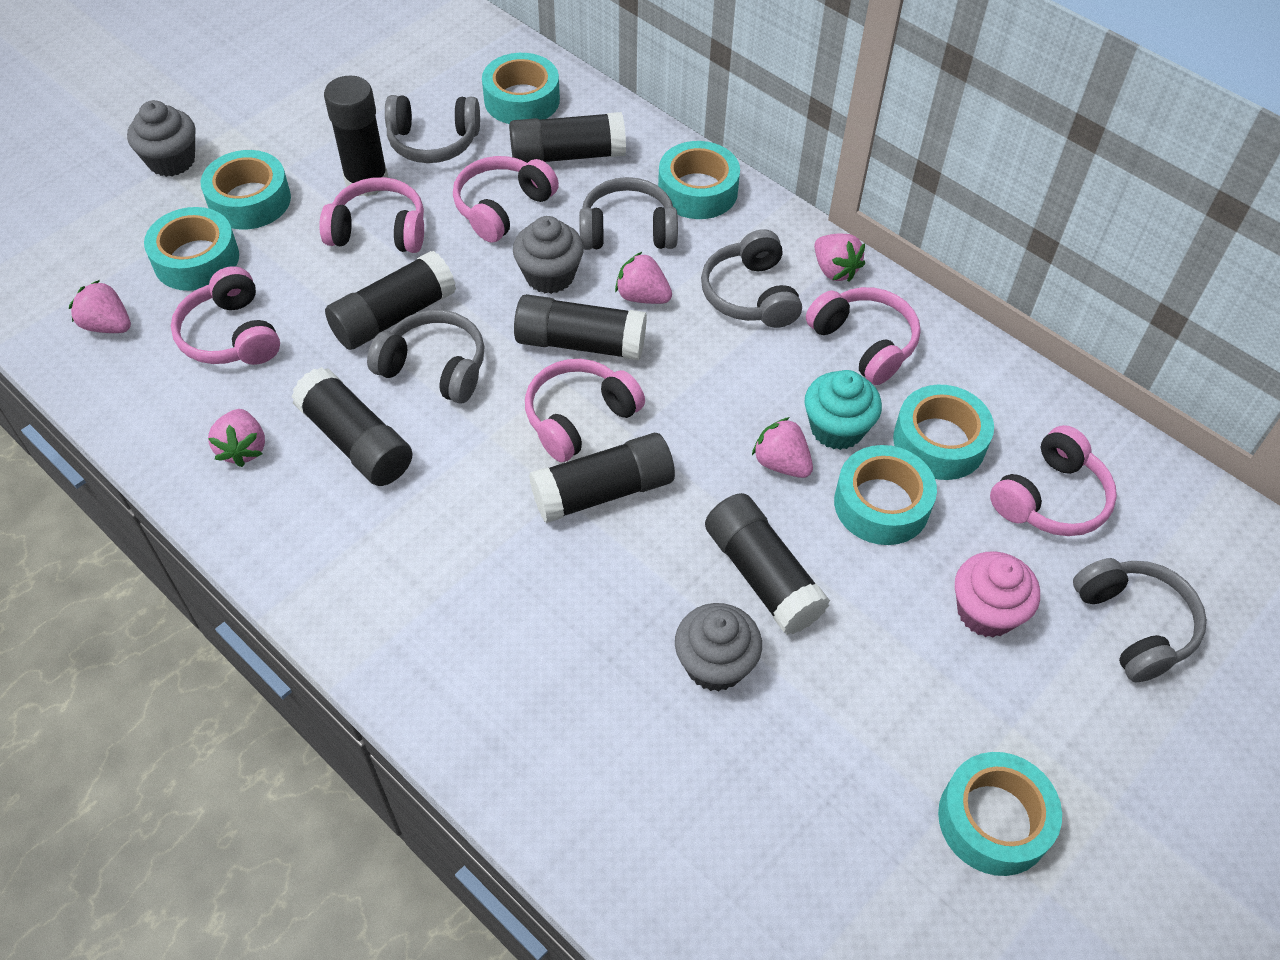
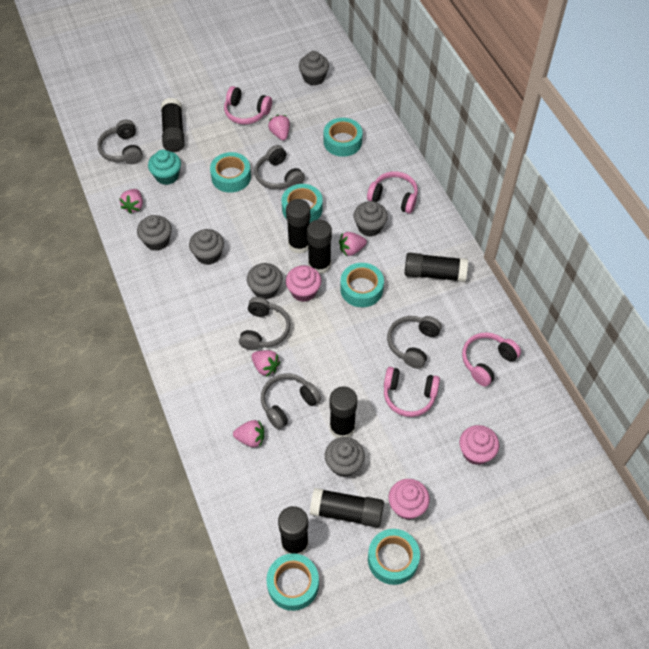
grey cupcake: [127,100,195,177] [513,216,584,294] [675,603,762,692] = 3 -> [137,215,172,251] [189,229,224,265] [247,263,283,299] [299,51,329,86] [325,437,365,477] [354,201,388,237] = 6
pink cupcake: [955,551,1040,637] = 1 -> [286,265,322,302] [389,479,430,520] [459,425,499,465] = 3
pink headphones: [171,266,280,365] [319,177,424,253] [453,156,559,243] [525,359,645,462] [806,287,921,385] [990,425,1117,536] = 6 -> [224,86,272,124] [367,171,418,214] [384,367,440,417] [462,332,521,387] = 4
turquoise tape: [144,207,239,291] [200,150,291,230] [482,53,560,124] [658,141,740,219] [834,445,937,545] [893,385,994,480] [938,752,1062,876] = 7 -> [210,152,251,193] [266,553,319,611] [282,184,323,223] [324,118,363,157] [340,263,384,307] [368,529,420,585] = 6

